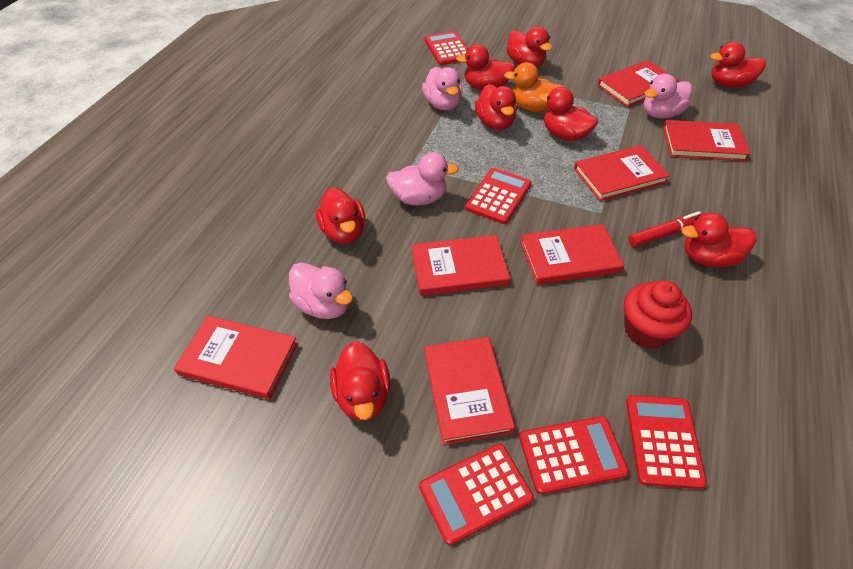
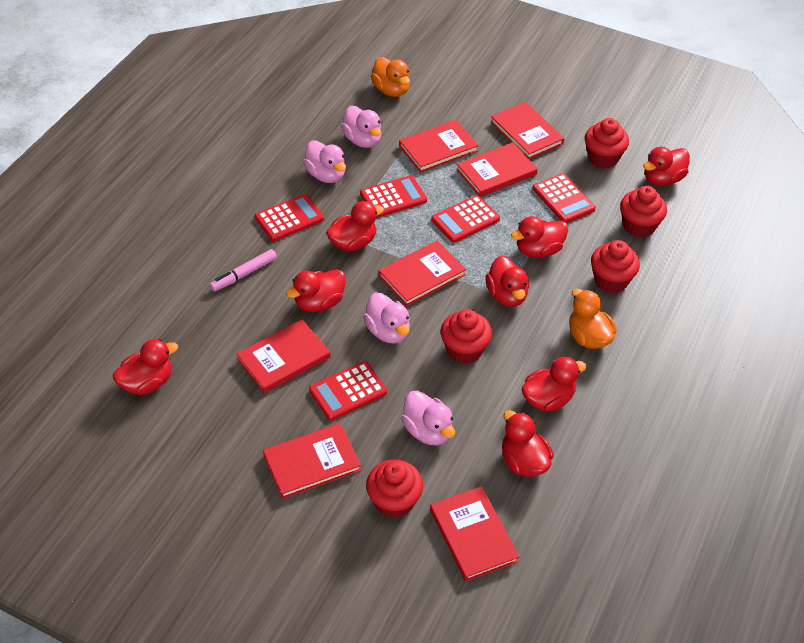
orange duck: [504,62,564,112] = 1 -> [371,57,410,97] [569,289,617,349] = 2
pink marker: none = 0 -> [210,249,277,291] = 1
red cupcake: [624,280,692,349] = 1 -> [366,460,423,519] [441,309,492,364] [585,118,629,169] [591,240,640,293] [620,186,667,238] = 5
red marker: [629,211,704,247] = 1 -> none = 0

